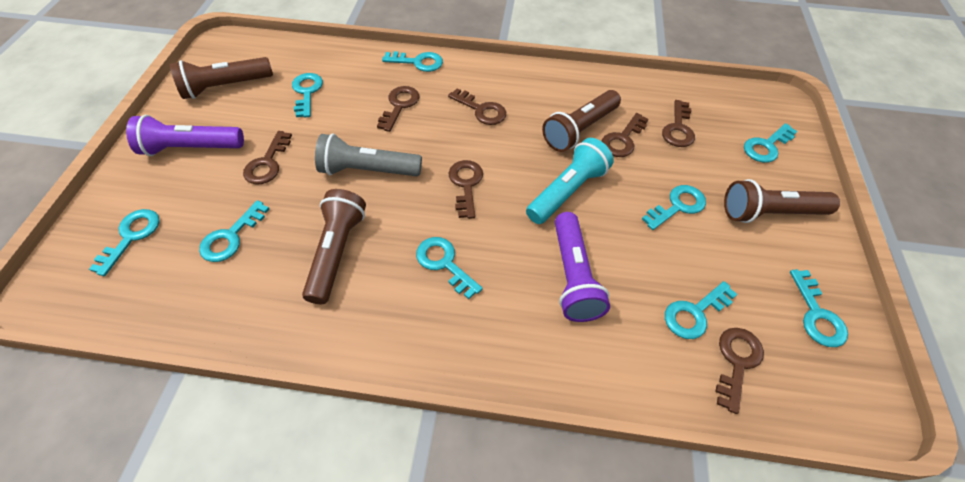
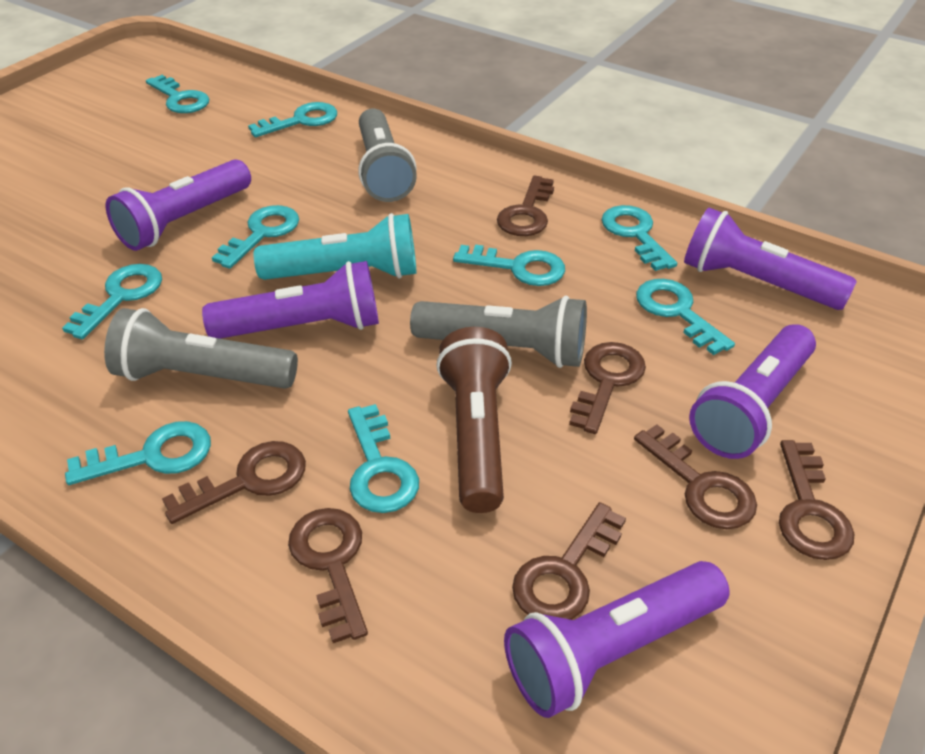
brown flashlight: [170,57,273,99] [302,189,366,304] [542,90,621,152] [724,179,840,223] = 4 -> [436,327,512,513] = 1
grey flashlight: [315,134,422,176] = 1 -> [104,308,298,389] [358,108,417,202] [410,296,587,368] = 3
purple flashlight: [126,115,244,156] [555,212,610,322] = 2 -> [106,159,251,251] [202,261,379,339] [504,561,730,718] [684,207,857,310] [689,324,816,459] = 5

